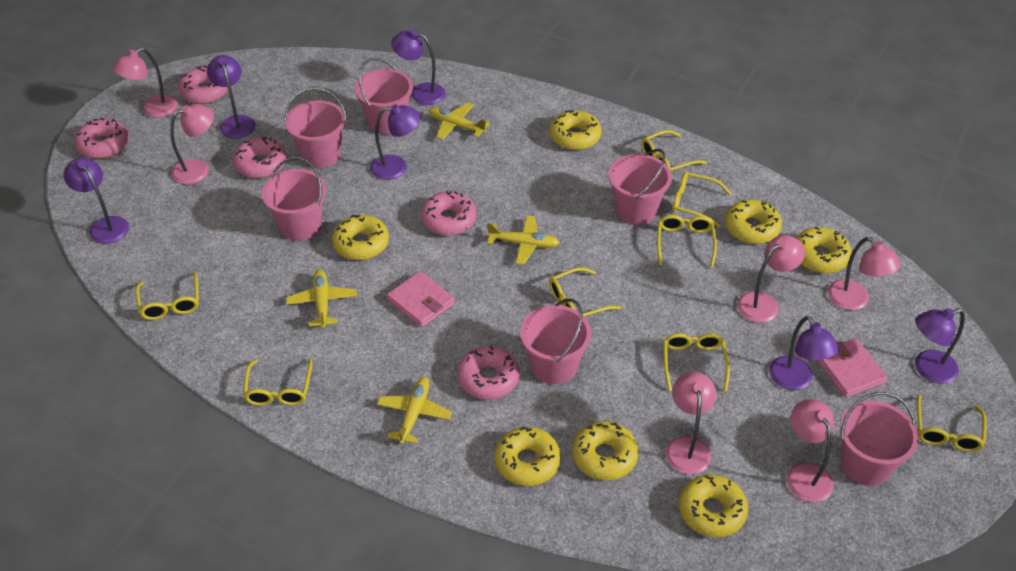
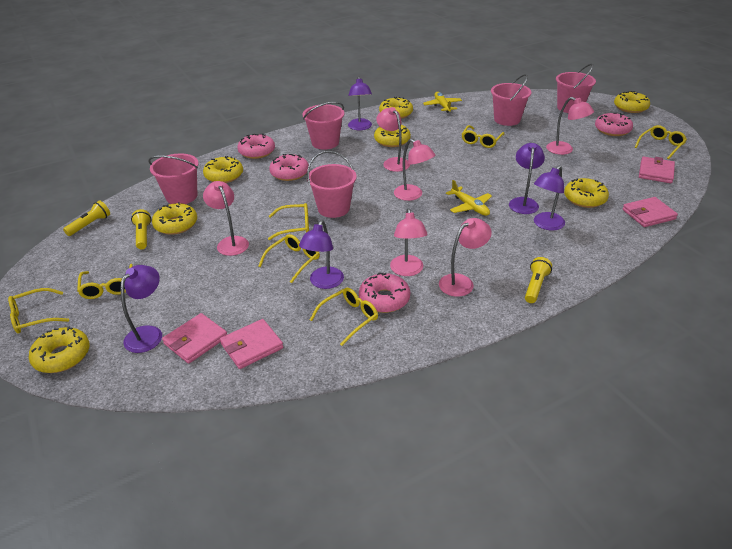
pink bucket: [262,157,326,241] [284,87,347,168] [354,57,413,135] [520,299,591,385] [609,149,672,225] [840,392,919,486] = 6 -> [148,154,199,204] [303,102,344,150] [307,151,356,218] [491,74,531,126] [556,64,596,113] = 5
pink donut: [75,118,129,159] [178,65,228,104] [233,137,287,178] [421,191,476,236] [457,346,520,399] = 5 -> [237,133,275,159] [269,154,309,181] [359,272,410,313] [595,113,633,136] = 4
pink wallet: [387,271,455,327] [817,339,887,398] = 2 -> [162,313,227,364] [220,319,283,369] [622,197,678,227] [639,156,675,183] = 4
purple lamp: [64,157,129,244] [207,55,256,139] [370,104,421,180] [391,30,446,105] [769,316,839,390] [915,308,965,384] = 6 -> [121,265,162,353] [299,220,344,289] [348,76,372,130] [509,143,545,214] [534,165,565,231] = 5
yellow flashlight: none = 0 -> [63,201,110,236] [131,209,151,249] [525,257,552,303] = 3
yellow glasses: [135,272,199,320] [243,359,312,406] [549,267,621,316] [641,130,707,171] [657,215,717,268] [663,333,730,391] [672,172,732,227] [917,395,987,452] = 8 -> [8,288,69,333] [77,264,133,299] [259,234,320,283] [268,203,309,240] [310,288,378,346] [462,125,505,148] [635,125,687,159] = 7
yellow plane: [286,269,357,328] [377,377,452,444] [429,102,490,140] [487,216,559,265] = 4 -> [423,92,462,113] [446,180,492,216] = 2

